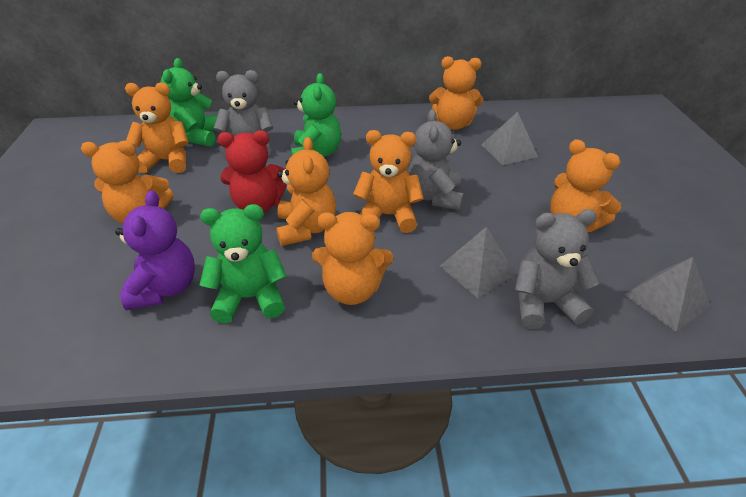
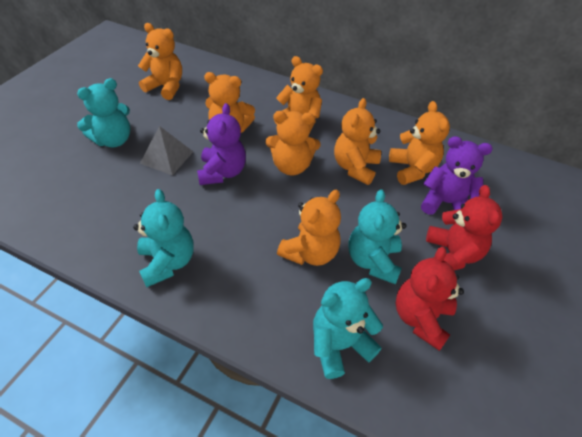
green teddy bear: [161,58,217,147] [200,204,287,324] [291,73,341,157] = 3 -> none = 0
grey pyramid: [440,227,516,298] [481,112,538,165] [624,257,710,332] = 3 -> [140,126,193,175] = 1
grey teddy bear: [214,70,274,158] [408,109,464,210] [515,209,600,329] = 3 -> none = 0
purple teddy bear: [115,190,195,310] = 1 -> [197,103,246,185] [421,136,493,215] = 2
red teddy bear: [218,131,287,213] = 1 -> [396,247,464,351] [426,185,502,270] = 2
turquoise teddy bear: none = 0 -> [77,78,130,148] [133,189,193,287] [313,278,383,379] [349,189,406,284] = 4

